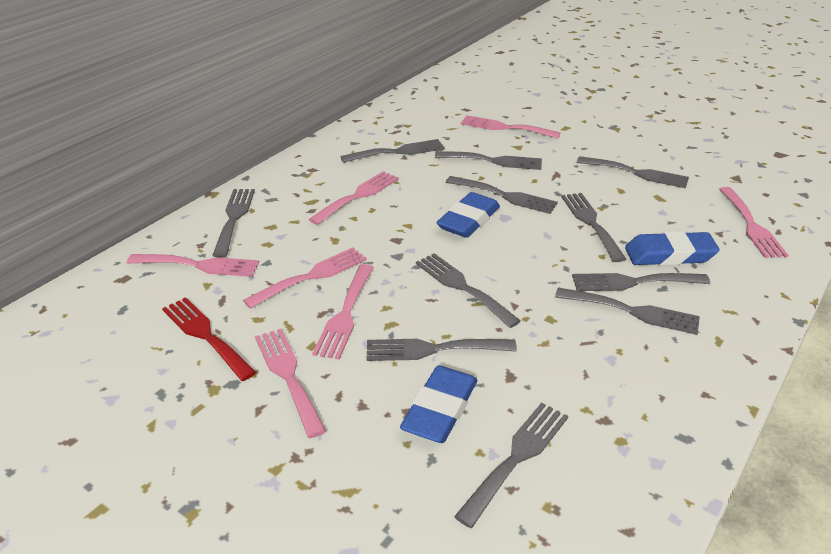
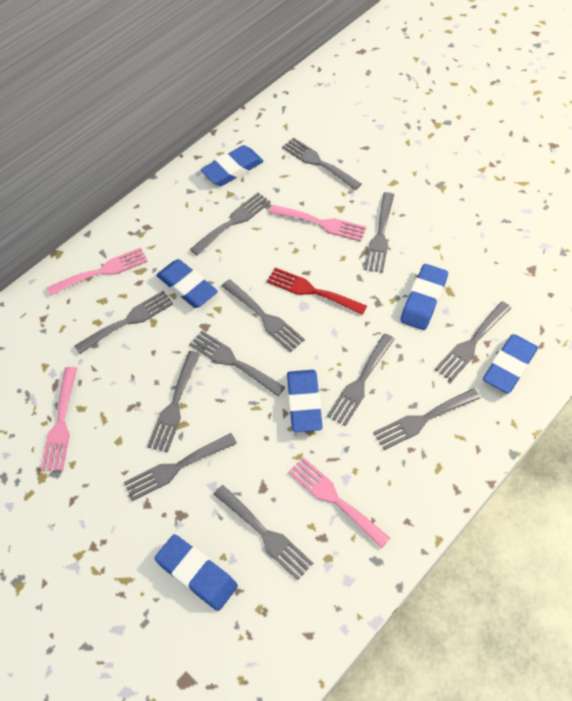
blue eraser: [400,366,477,443] [436,192,500,238] [625,231,720,266] = 3 -> [154,534,238,611] [156,259,218,308] [201,145,264,186] [287,370,323,432] [400,264,448,330] [483,334,538,394] = 6
grey fork: [212,189,255,257] [340,139,445,163] [367,339,517,361] [416,253,521,328] [435,151,542,170] [446,176,558,214] [454,402,568,528] [555,287,700,335] [561,193,626,262] [572,273,710,291] [577,156,689,188] = 11 -> [74,291,173,354] [124,433,237,501] [147,351,200,452] [189,331,285,396] [190,193,271,256] [213,485,313,581] [222,279,305,352] [282,137,362,190] [327,334,395,426] [364,192,394,273] [373,388,480,450] [435,301,511,382] = 12
pink fork: [127,254,259,277] [243,247,367,309] [255,329,326,438] [308,171,399,225] [312,264,374,360] [461,115,561,139] [719,187,788,258] = 7 -> [41,367,77,471] [47,248,148,296] [269,205,366,242] [288,457,390,548] = 4

